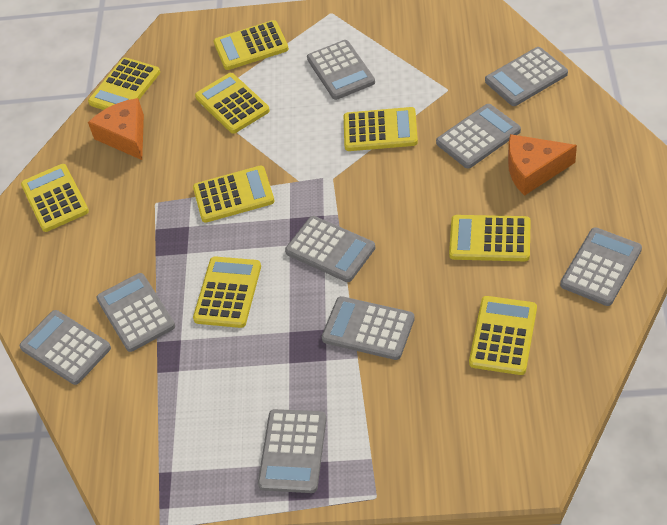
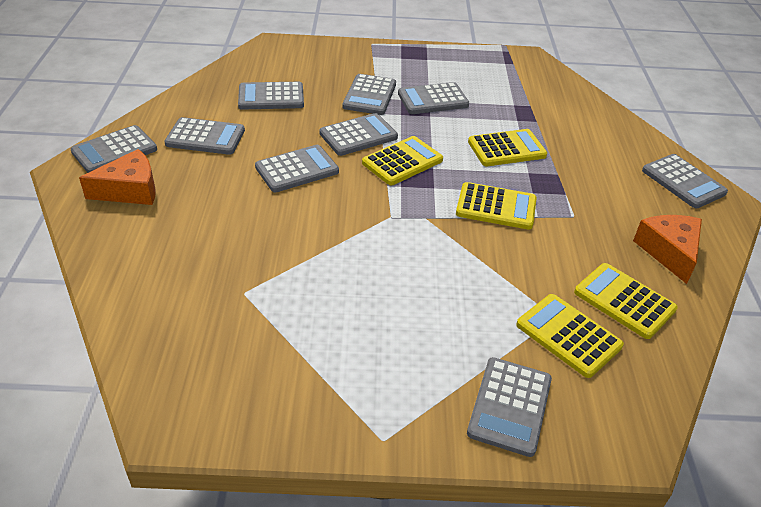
yellow calculator: [21,164,89,232] [88,57,160,110] [193,166,275,223] [193,257,261,328] [195,73,270,134] [214,20,289,70] [344,107,418,151] [449,215,531,261] [469,296,537,375] = 9 -> [362,136,443,185] [456,182,537,229] [468,129,547,166] [516,294,624,378] [574,263,678,339] = 5

